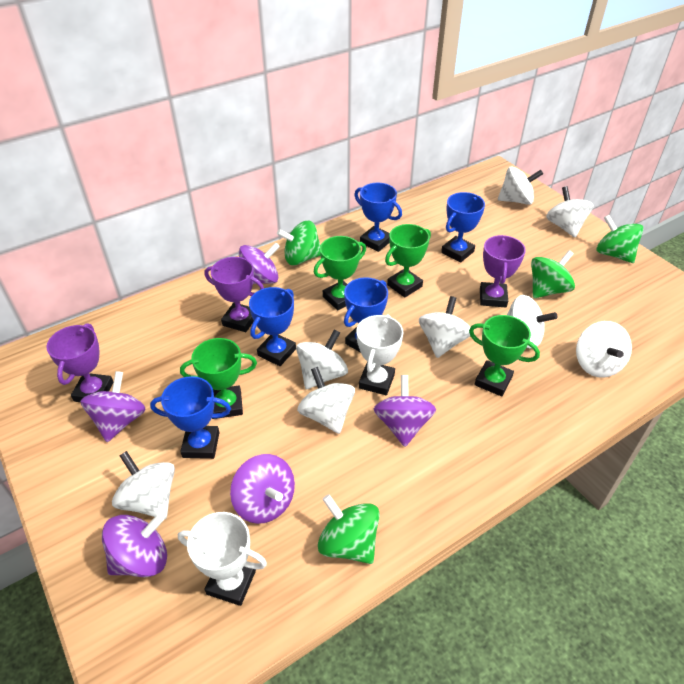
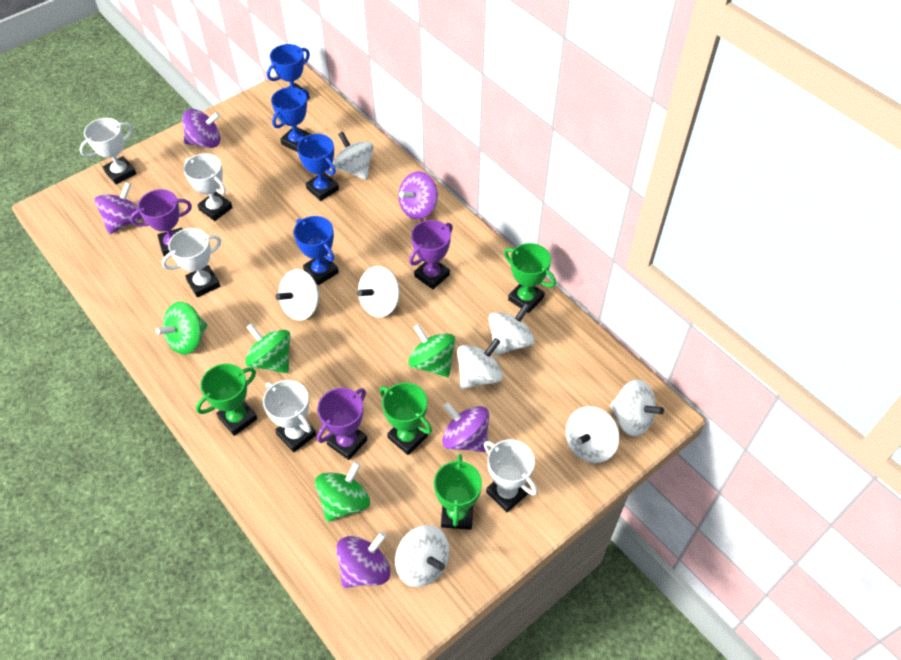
blue trophy: [150,376,231,459] [249,287,296,366] [344,277,388,352] [354,183,402,252] [441,192,485,263] = 5 -> [267,44,310,99] [271,87,311,152] [294,216,339,285] [297,134,339,201] = 4
white trophy: [178,512,267,606] [356,314,403,395] = 2 -> [79,118,137,185] [162,228,221,297] [183,153,233,221] [263,380,316,452] [484,439,537,512] = 5

